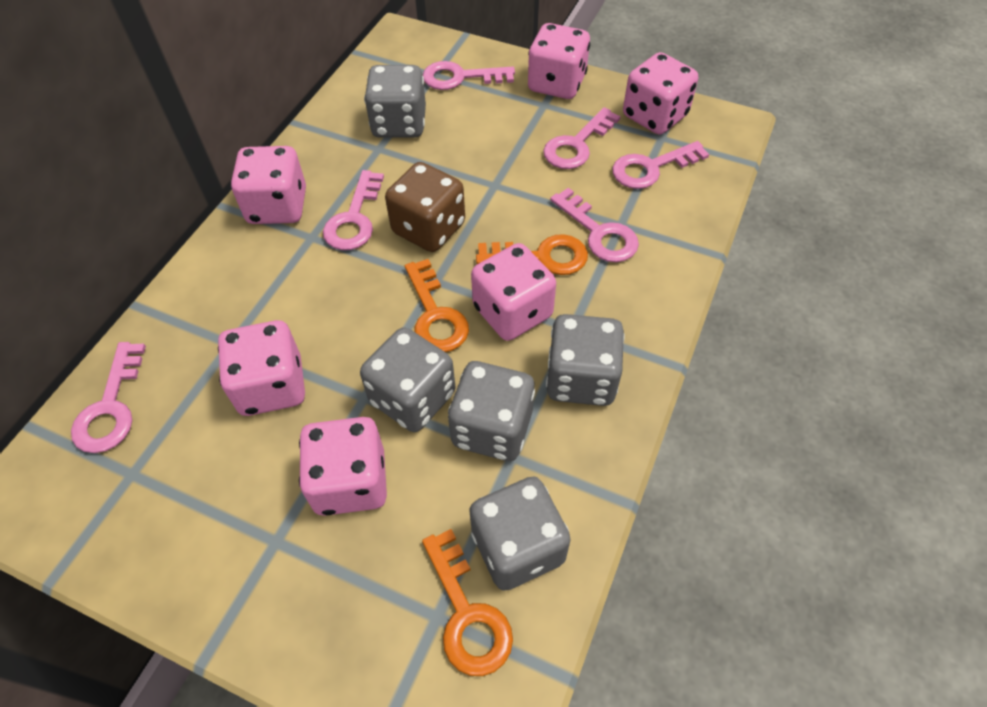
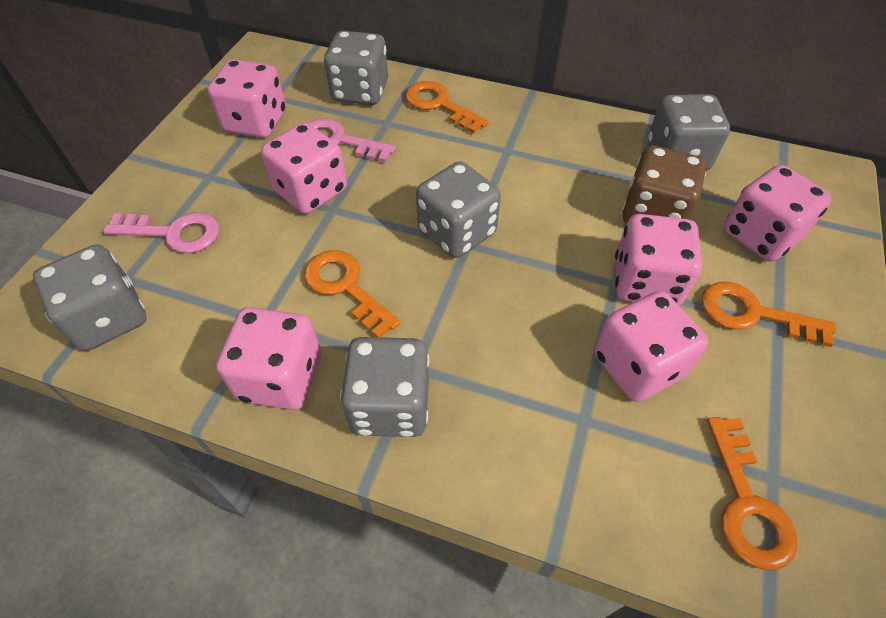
orange key: [405,259,469,352] [422,529,513,676] [476,234,588,275] = 3 -> [304,250,401,337] [405,81,489,134] [701,282,836,347] [707,417,798,570] = 4
pink key: [71,342,146,453] [323,170,384,250] [423,61,515,90] [543,107,621,169] [550,188,639,262] [612,141,709,189] = 6 -> [103,212,220,253] [308,118,396,163] = 2

